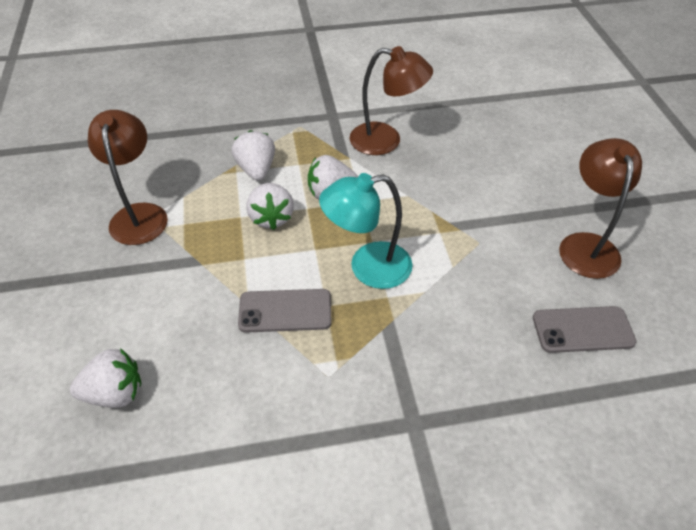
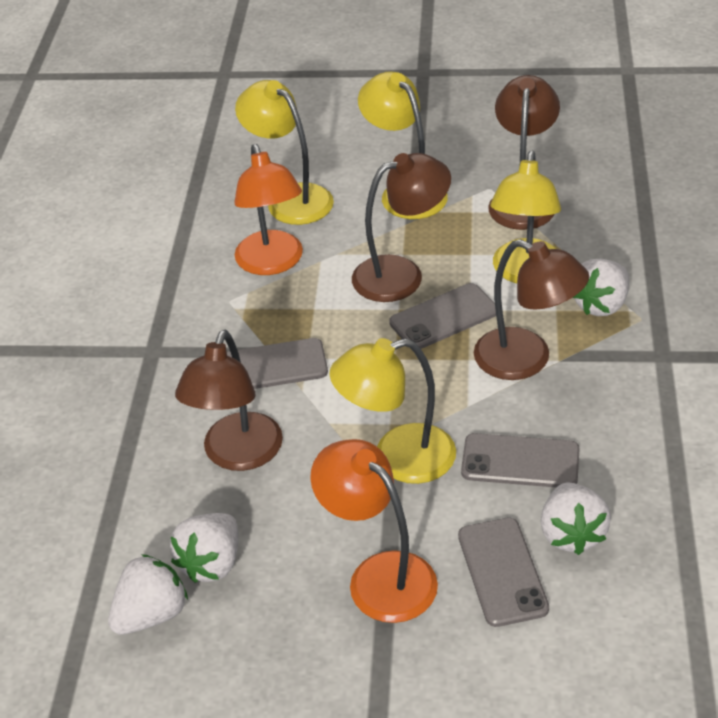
brown lamp: [88,110,168,245] [350,46,433,155] [559,138,642,279] = 3 -> [175,330,283,471] [352,153,451,302] [474,239,589,380] [488,75,560,230] = 4
grey phone: [238,289,332,333] [533,306,637,353] = 2 -> [227,338,328,389] [389,283,496,349] [458,518,549,627] [461,433,580,488] = 4
orange lamp: none = 0 -> [234,144,303,275] [310,439,438,623] = 2
turquoise lamp: [319,173,412,289] = 1 -> none = 0
yellow lamp: none = 0 -> [235,80,334,225] [329,338,456,484] [358,71,448,219] [491,151,561,283] = 4

